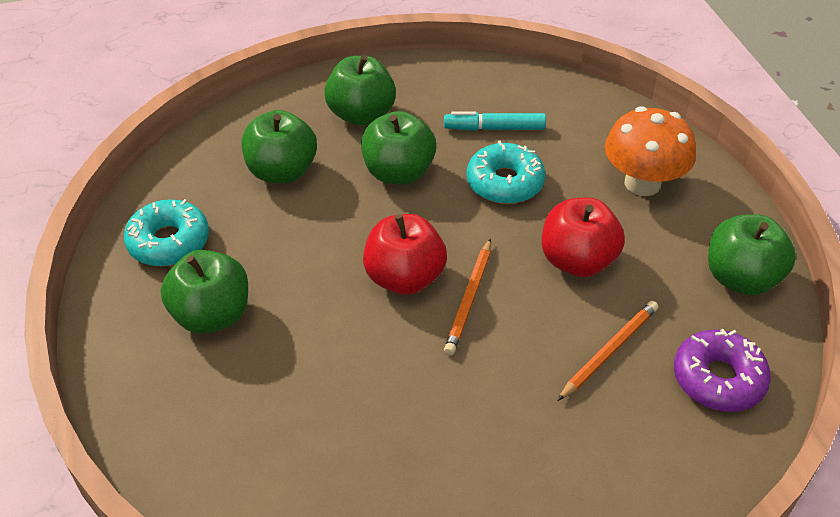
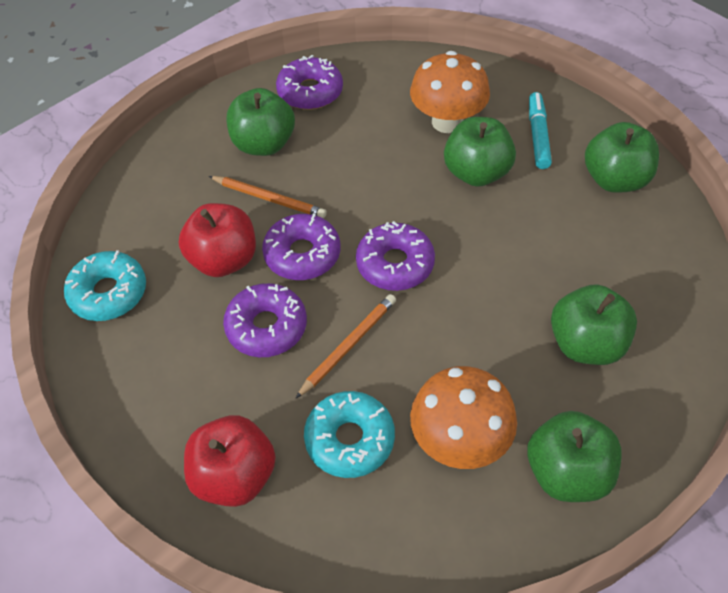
orange mushroom: [605,106,696,196] = 1 -> [410,51,490,133] [410,366,517,469] = 2
purple donut: [674,329,771,412] = 1 -> [223,283,307,357] [262,213,340,280] [276,55,343,110] [356,221,435,291] = 4

